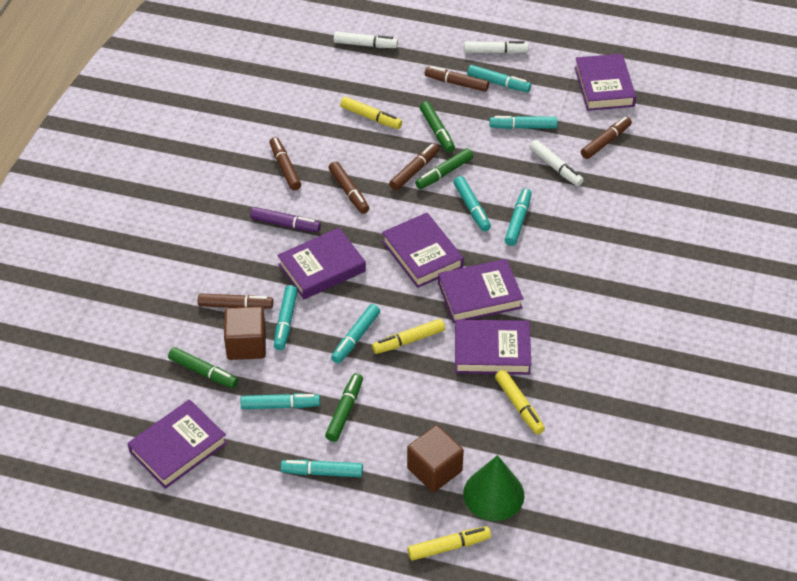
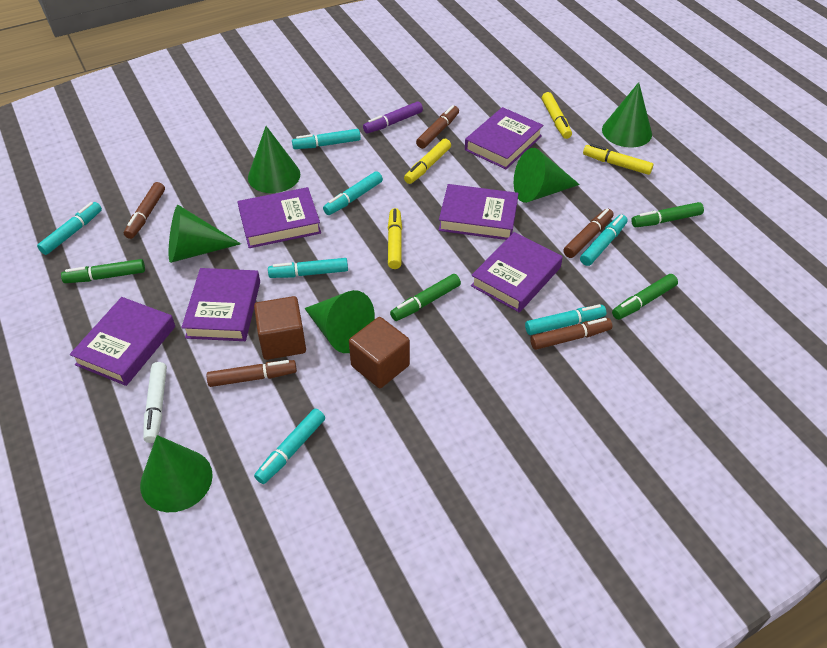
brown marker: [198,293,273,309] [270,137,301,190] [329,161,369,214] [389,143,439,190] [425,66,489,92] [581,117,632,159] = 6 -> [124,182,165,239] [207,360,297,387] [416,105,459,149] [530,318,612,350] [563,209,614,258] = 5
green cone: [463,455,525,521] = 1 -> [140,435,213,512] [169,205,241,263] [248,126,300,193] [304,290,375,353] [514,148,580,203] [602,82,652,148] = 6
turquoise marker: [241,393,320,409] [274,285,298,350] [281,460,363,477] [331,304,380,363] [453,176,491,232] [467,65,531,92] [489,116,557,129] [505,188,532,246] = 8 -> [37,202,102,255] [254,409,325,484] [268,258,348,278] [292,129,361,149] [323,171,383,215] [525,304,606,335] [580,215,628,266] = 7
white marker: [334,32,398,48] [464,41,529,54] [530,140,584,186] = 3 -> [143,362,167,443] = 1

